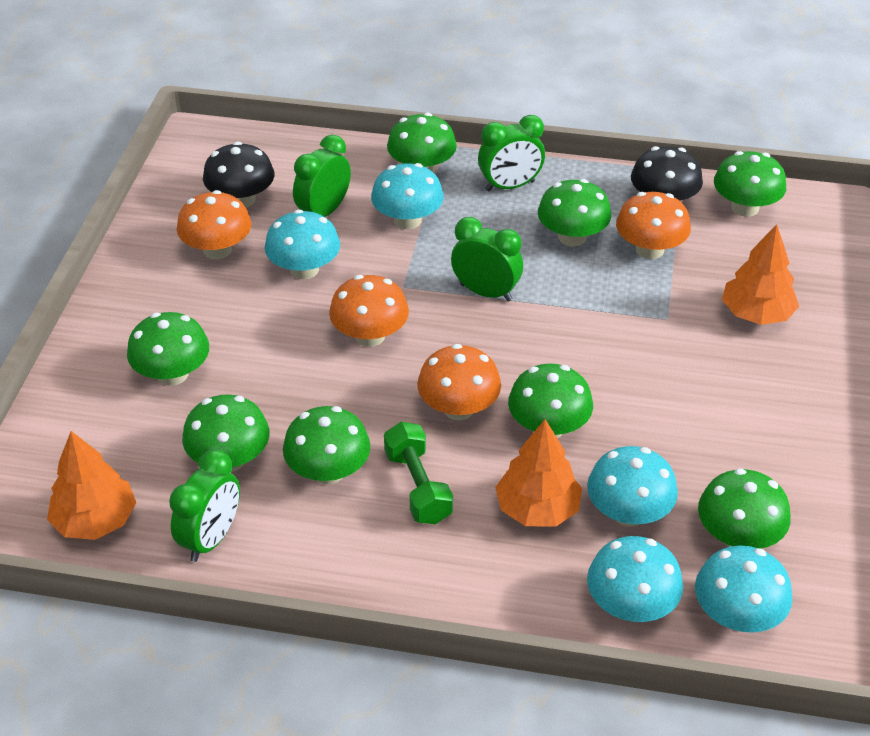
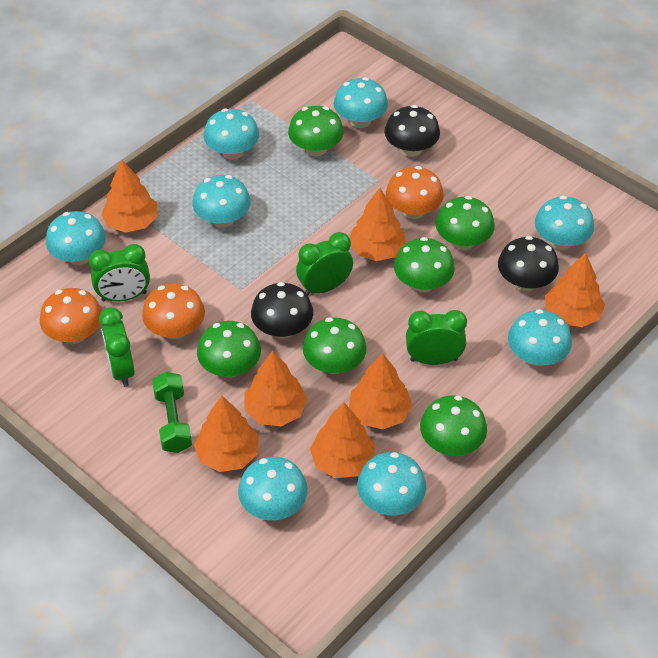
black mushroom: [203,142,274,208] [631,146,703,201] = 2 -> [251,282,313,339] [384,105,440,157] [498,236,559,291] = 3
green mushroom: [127,312,209,386] [182,394,269,472] [283,406,371,484] [387,113,457,173] [508,364,593,438] [538,179,611,246] [698,468,791,549] [714,151,786,217] = 8 -> [197,321,261,378] [288,106,344,156] [303,317,367,374] [394,237,455,292] [420,395,487,456] [435,196,495,250] = 6
orange mushroom: [177,190,252,259] [329,275,409,347] [417,344,501,420] [616,192,691,259] = 4 -> [40,288,102,344] [142,284,205,339] [386,166,444,219] = 3
orange tree: [47,431,136,540] [495,419,582,527] [722,224,799,325] = 3 -> [101,159,158,233] [194,396,259,472] [245,351,308,426] [310,402,375,478] [349,353,412,430] [350,188,406,261] [545,253,605,327] = 7
turquoise mushroom: [265,209,340,280] [371,163,444,229] [587,446,678,527] [587,536,683,622] [695,546,792,633] = 5 -> [46,211,106,265] [192,175,251,228] [203,108,259,159] [238,457,308,520] [334,77,388,128] [357,452,426,516] [508,309,572,366] [535,196,594,250] = 8

